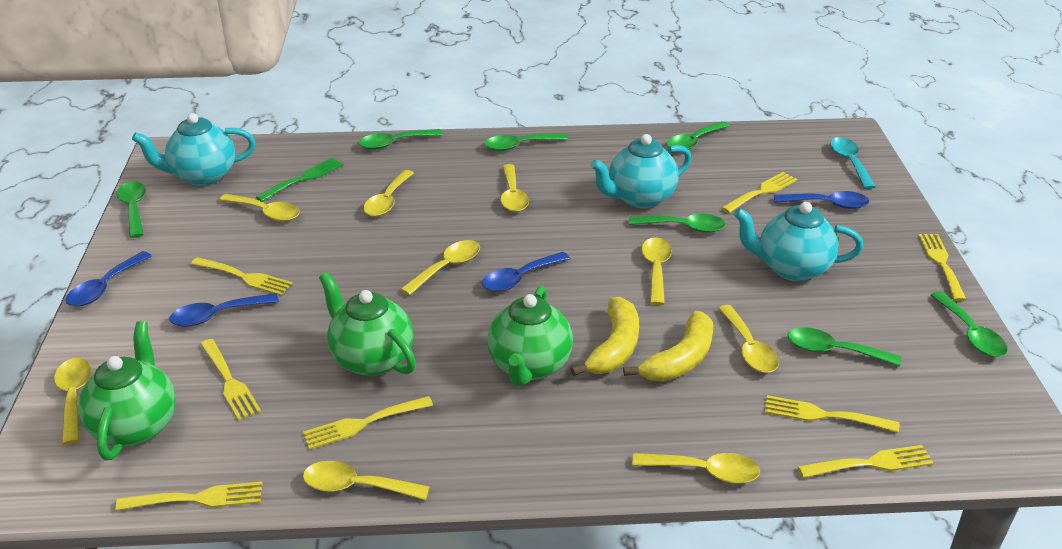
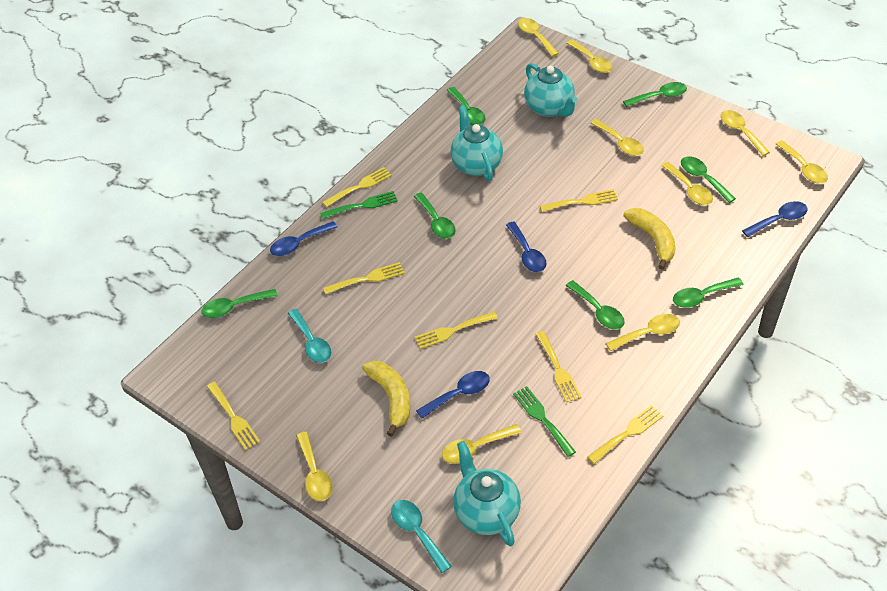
green fork: [256,158,343,202] = 1 -> [320,191,398,219] [513,386,576,457] = 2
green teapot: [78,321,176,460] [319,272,416,376] [487,286,573,386] = 3 -> none = 0
turquoise spoon: [830,137,876,189] = 1 -> [288,309,331,363] [391,500,452,573] = 2
yellow fork: [115,481,262,511] [191,257,292,295] [200,339,261,420] [303,396,433,450] [721,172,797,213] [765,395,899,433] [798,445,934,478] [918,234,966,301] = 8 -> [207,382,260,450] [322,167,392,207] [323,262,405,294] [414,312,498,349] [535,331,582,403] [540,189,618,212] [587,405,664,464] = 7

